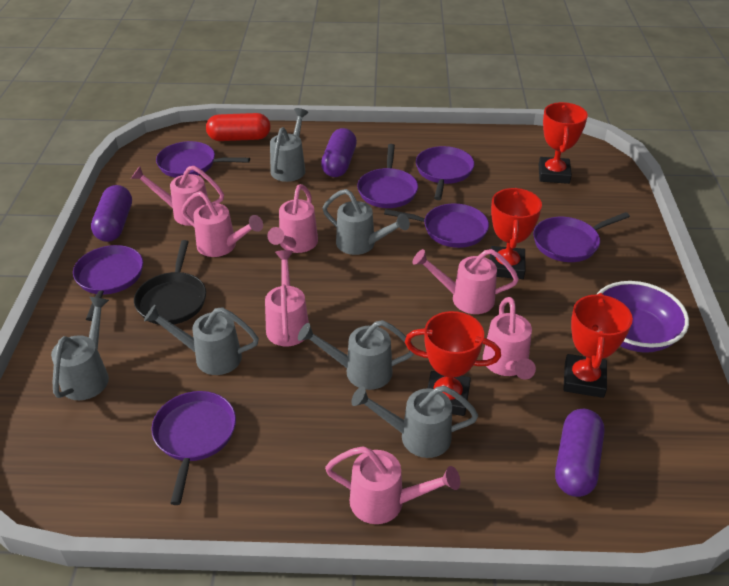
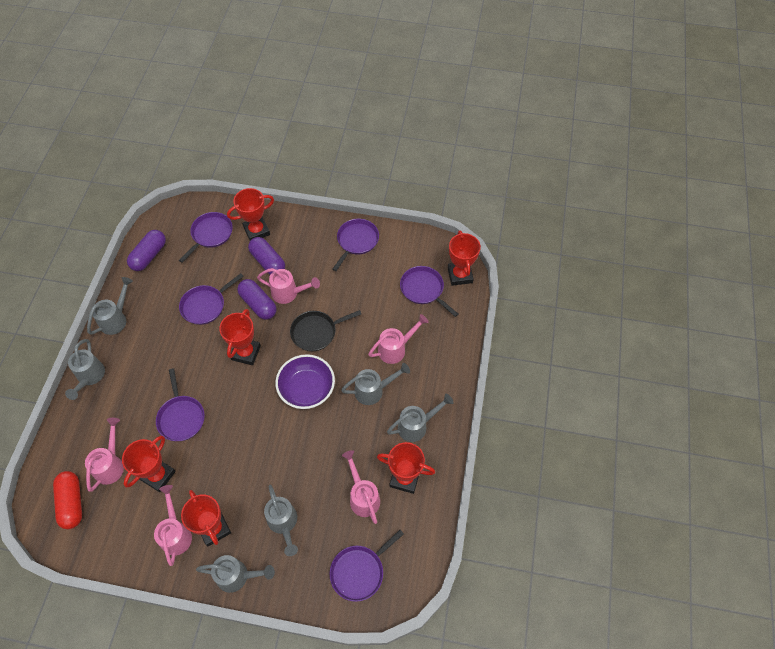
pink watering can: [131,166,224,226] [181,191,263,257] [265,250,309,346] [267,184,318,253] [325,446,460,524] [412,249,519,314] [483,297,536,380] = 7 -> [85,418,124,492] [154,485,192,566] [257,268,320,304] [342,450,380,524] [368,314,429,364] = 5
purple pan: [73,245,143,321] [151,391,236,505] [156,141,250,178] [357,144,418,208] [384,203,489,248] [416,146,474,200] [533,212,630,262] = 7 -> [156,368,205,441] [179,212,233,263] [179,273,244,325] [330,530,404,602] [333,219,379,271] [400,266,458,317] = 6
red trophy: [405,311,501,416] [490,188,542,279] [539,102,588,184] [563,293,633,398] = 4 -> [122,436,176,492] [181,490,231,547] [219,309,261,365] [227,188,274,241] [377,442,435,494] [448,231,481,286] = 6

